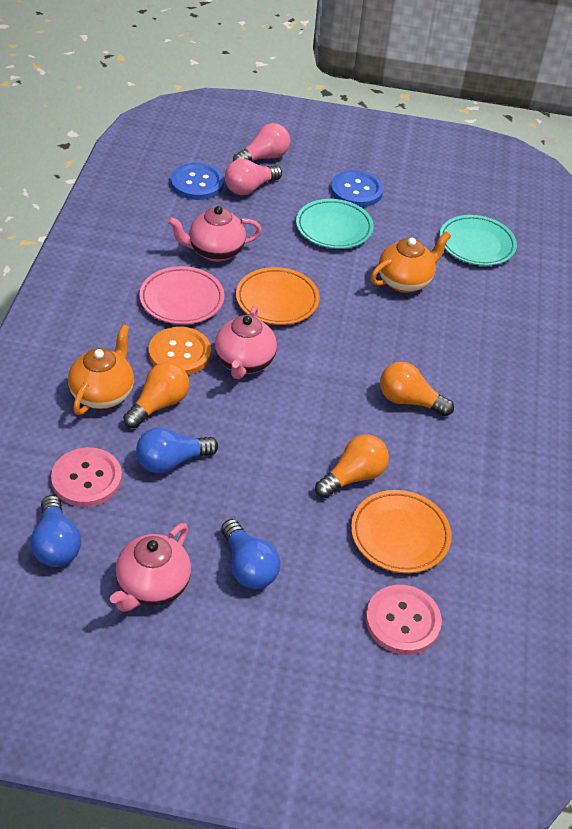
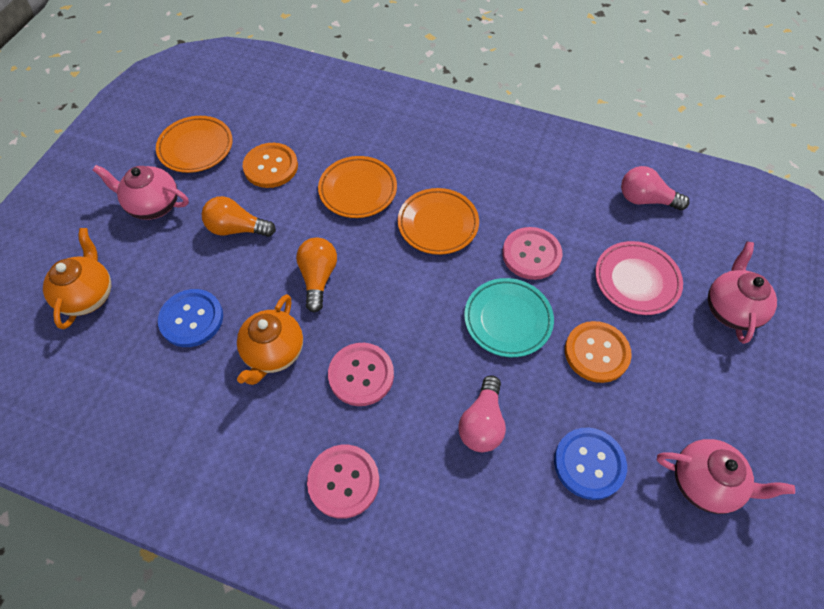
blue light bulb: [31,495,81,567] [136,427,218,473] [221,519,281,589] = 3 -> none = 0
orange button: [149,327,211,375] = 1 -> [243,143,298,188] [565,321,632,383] = 2
orange light bulb: [123,362,189,428] [315,435,389,498] [380,362,454,416] = 3 -> [202,196,276,237] [296,237,337,312] = 2
orange plate: [236,267,320,325] [351,490,452,573] = 2 -> [156,116,233,173] [318,156,397,218] [398,188,479,255] = 3
pink button: [51,447,122,507] [366,585,442,655] = 2 -> [307,445,379,519] [328,343,394,406] [502,227,562,280] = 3
turquoise plate: [296,199,374,249] [439,215,517,266] = 2 -> [464,278,554,357] = 1

